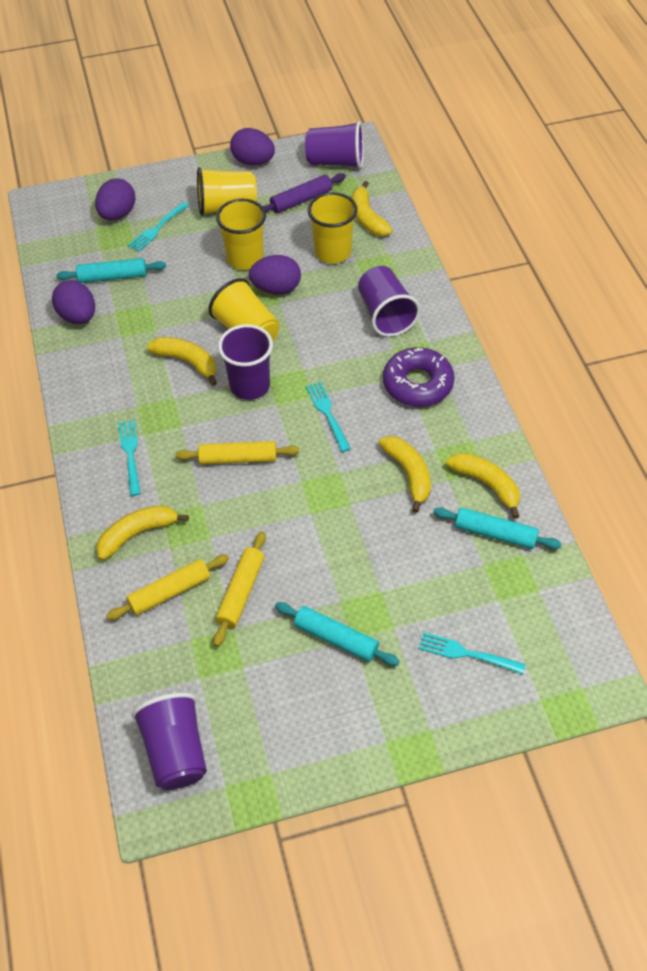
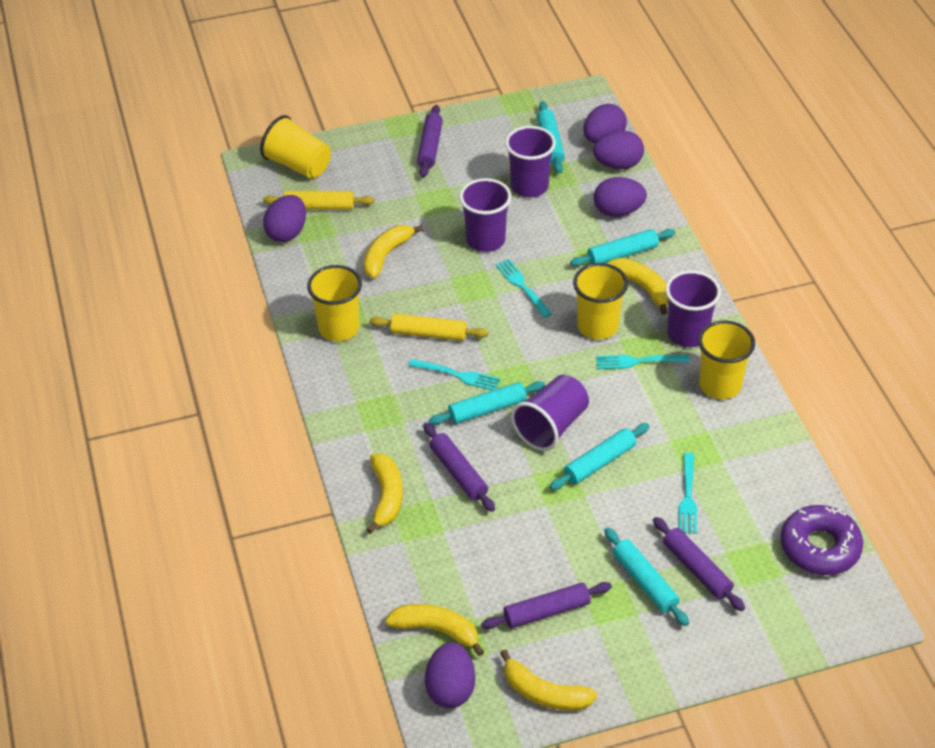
purple egg: [52,280,95,324] [95,178,135,220] [230,128,275,165] [249,255,301,294] = 4 -> [263,195,306,242] [425,642,475,708] [583,104,627,143] [593,131,644,169] [594,177,647,217] = 5
purple rolling pin: [263,173,346,213] = 1 -> [417,105,443,178] [424,423,495,512] [481,582,612,629] [653,517,745,611] = 4
turquoise rolling pin: [56,258,166,283] [275,602,399,666] [433,507,562,549] = 3 -> [429,381,545,425] [537,101,565,174] [550,423,649,490] [570,229,675,267] [604,528,689,626] = 5
yellow rolling pin: [106,555,229,620] [175,441,299,464] [213,531,266,647] = 3 -> [263,191,375,210] [369,314,488,341] = 2

